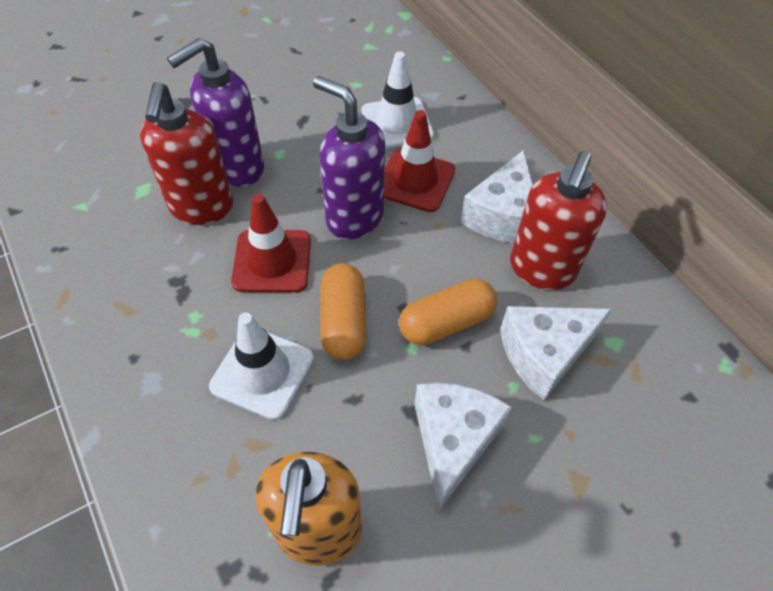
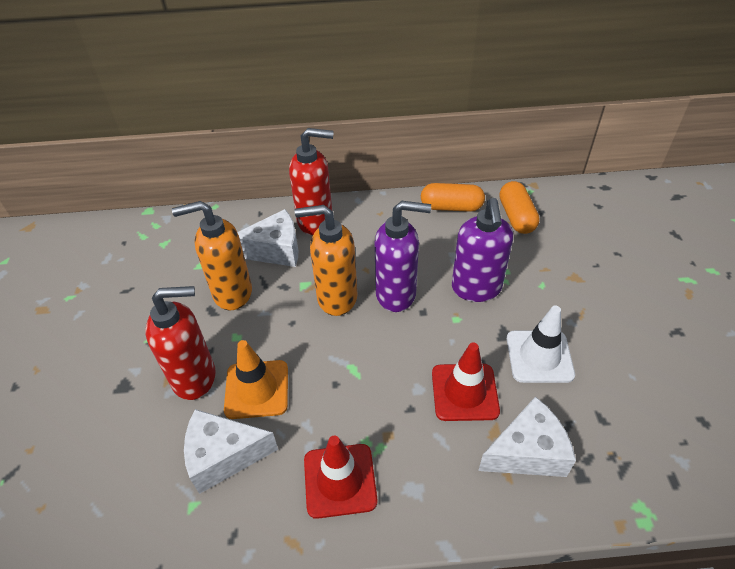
orange soap dispenser: [255,452,362,566] = 1 -> [172,201,252,310] [295,205,358,316] = 2
orange traffic cone: none = 0 -> [224,340,288,419] = 1
white traffic cone: [209,313,314,420] [362,51,434,149] = 2 -> [507,306,575,383] = 1

